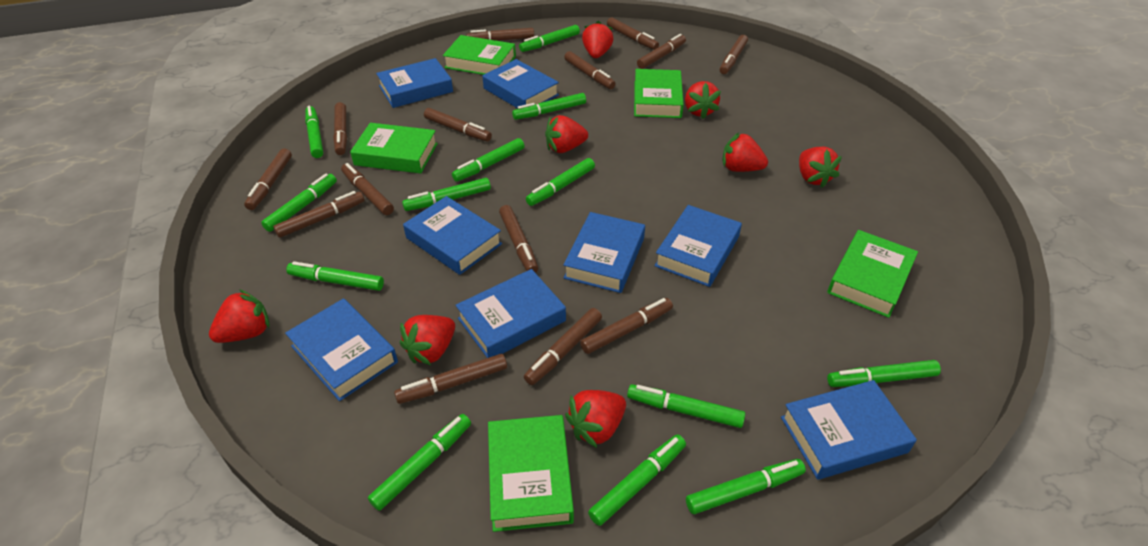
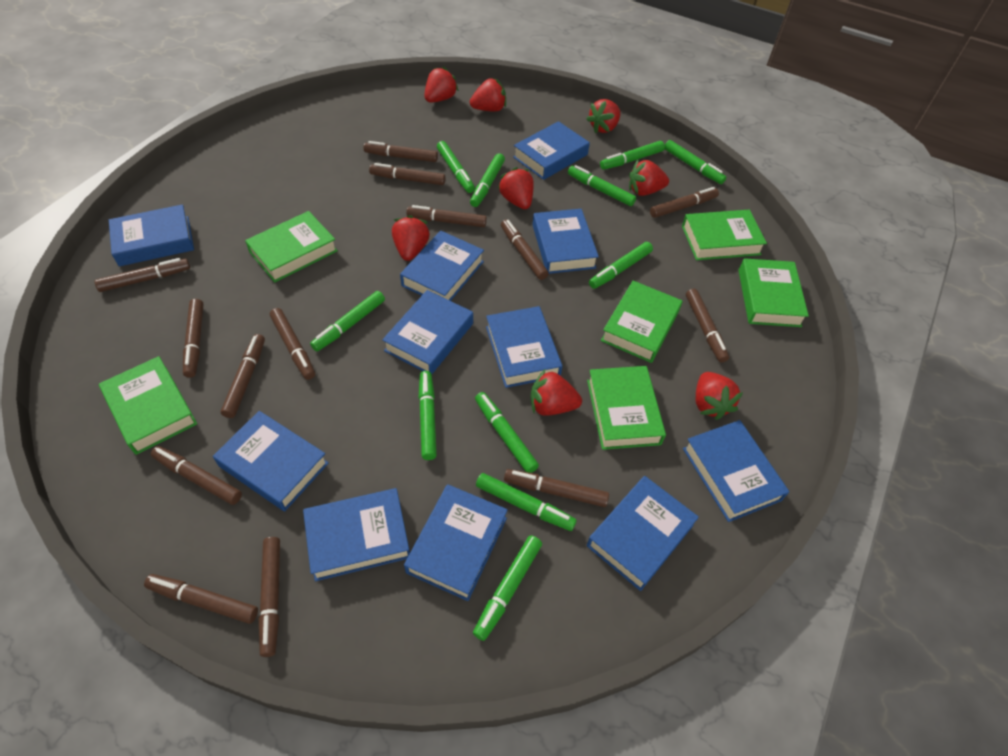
blue book: [285,298,398,401] [376,58,453,108] [403,196,502,275] [456,269,566,358] [482,59,559,109] [563,212,645,293] [654,205,742,287] [781,380,917,480] = 8 -> [109,204,194,266] [213,411,329,511] [303,488,410,581] [382,290,473,374] [400,231,484,301] [404,484,508,601] [486,306,562,388] [513,121,590,180] [533,209,599,274] [587,476,699,591] [683,420,789,522] = 11
green book: [350,123,438,174] [443,35,516,75] [488,415,574,532] [634,69,684,118] [827,230,918,318] = 5 -> [99,356,197,455] [245,211,338,282] [587,366,666,450] [601,281,683,363] [682,210,767,260] [738,258,809,327] = 6
green marker: [261,173,337,232] [286,261,384,291] [305,106,323,158] [368,414,471,511] [402,178,491,211] [452,138,524,182] [512,93,586,120] [519,25,580,52] [526,158,595,206] [588,434,686,526] [627,384,745,428] [686,459,806,514] [827,360,941,387] = 13 -> [310,291,385,351] [419,371,437,460] [437,141,475,193] [470,153,505,207] [473,535,542,641] [475,392,539,473] [476,473,577,531] [568,165,636,206] [589,242,653,289] [600,141,665,170] [665,140,726,184] = 11

